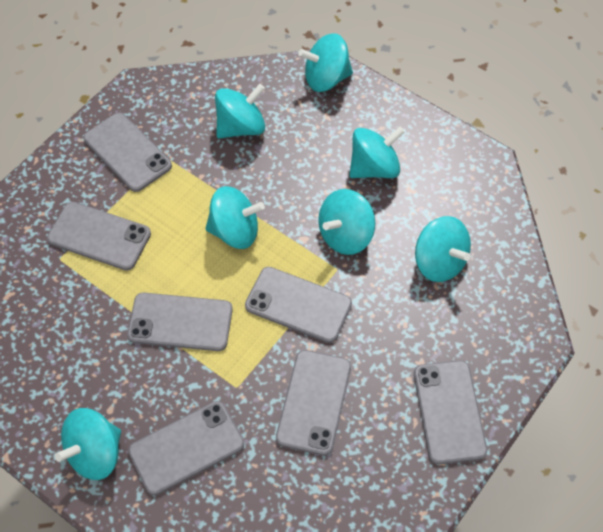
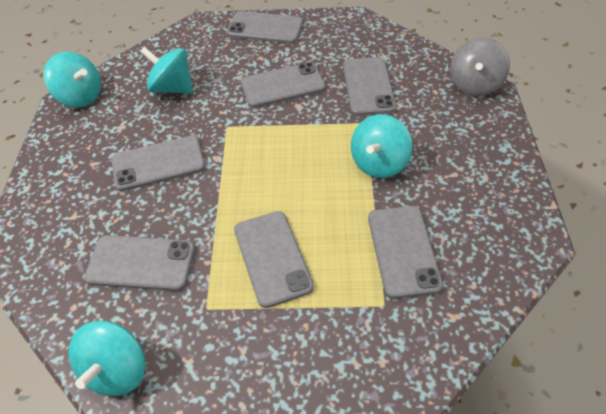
grey spinning top: none = 0 -> [450,37,510,96] = 1
turquoise spinning top: [55,408,121,480] [205,186,265,249] [215,84,265,139] [298,33,353,92] [318,189,375,255] [349,127,405,178] [415,216,471,282] = 7 -> [44,52,101,107] [68,321,145,396] [140,46,193,94] [351,114,412,178] = 4

